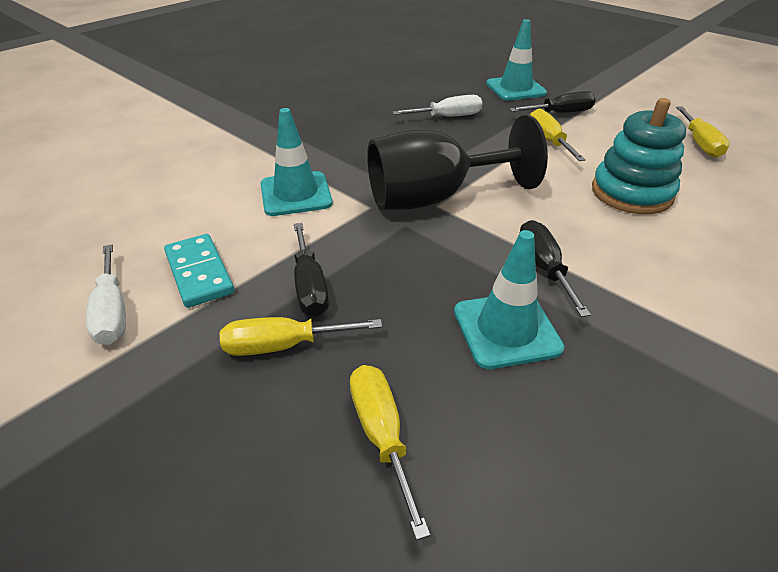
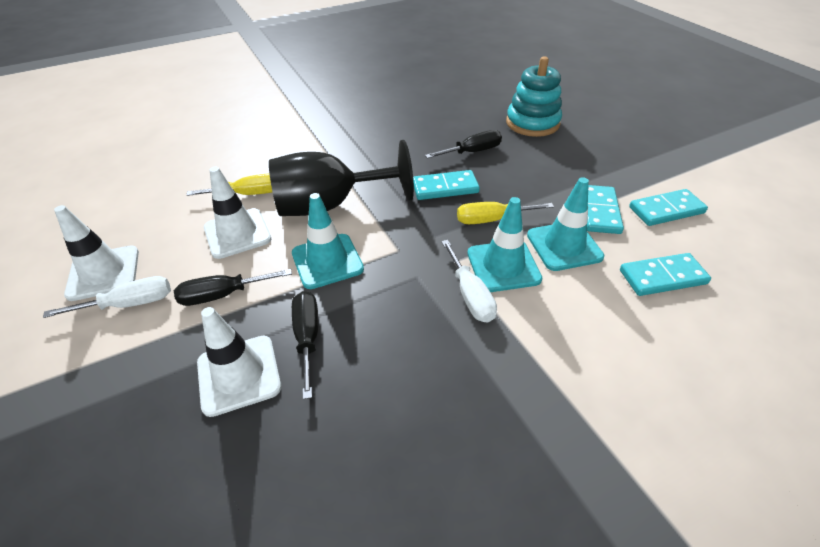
turquoise domino: [164,234,234,308] = 1 -> [413,170,480,200] [587,185,624,234] [620,253,711,296] [629,189,708,226] = 4
white traffic cone: none = 0 -> [54,205,139,301] [197,307,281,417] [204,167,271,259] = 3
yellow screwdriver: [220,317,382,356] [350,365,430,540] [530,108,586,161] [676,107,730,158] = 4 -> [186,173,272,196] [457,202,554,224] = 2

